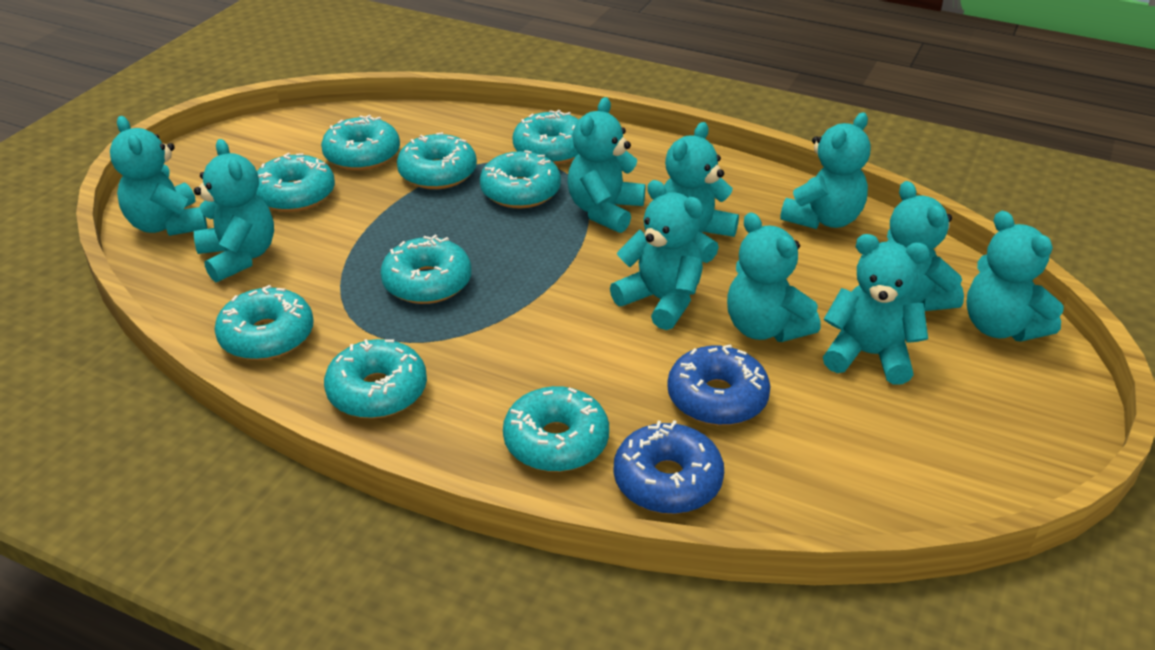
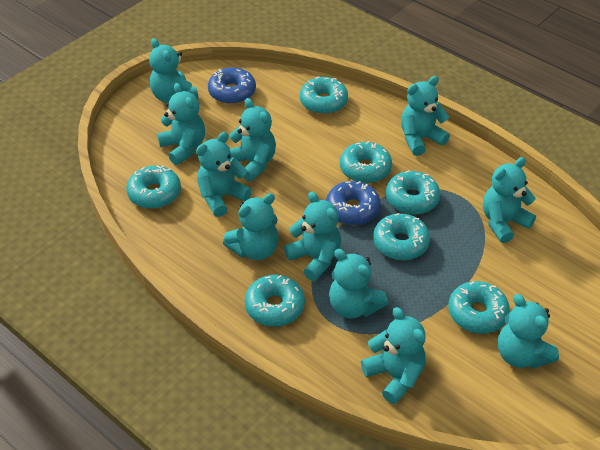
turquoise donut: [214,285,314,360] [256,153,335,212] [321,115,400,171] [324,339,427,419] [380,235,472,304] [397,132,477,189] [480,150,561,208] [503,386,609,472] [512,110,579,165] = 9 -> [126,165,181,209] [245,275,305,327] [300,76,348,114] [340,141,392,183] [373,213,430,260] [386,171,440,215] [448,281,510,334] = 7
turquoise teddy bear: [110,116,207,236] [194,139,274,282] [568,97,645,233] [610,180,703,330] [664,122,739,263] [727,213,821,342] [780,112,870,229] [823,234,930,385] [887,181,964,311] [966,211,1064,342] = 10 -> [149,38,199,103] [157,83,205,165] [196,132,252,217] [223,193,279,260] [229,98,276,182] [284,191,341,281] [329,249,388,318] [361,307,426,404] [401,76,450,156] [483,157,536,243] [498,294,559,369] = 11

